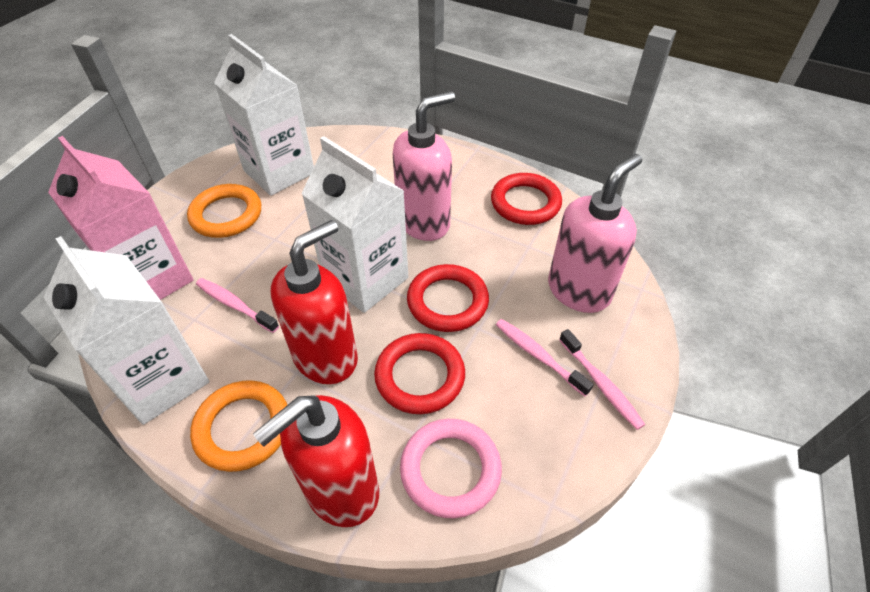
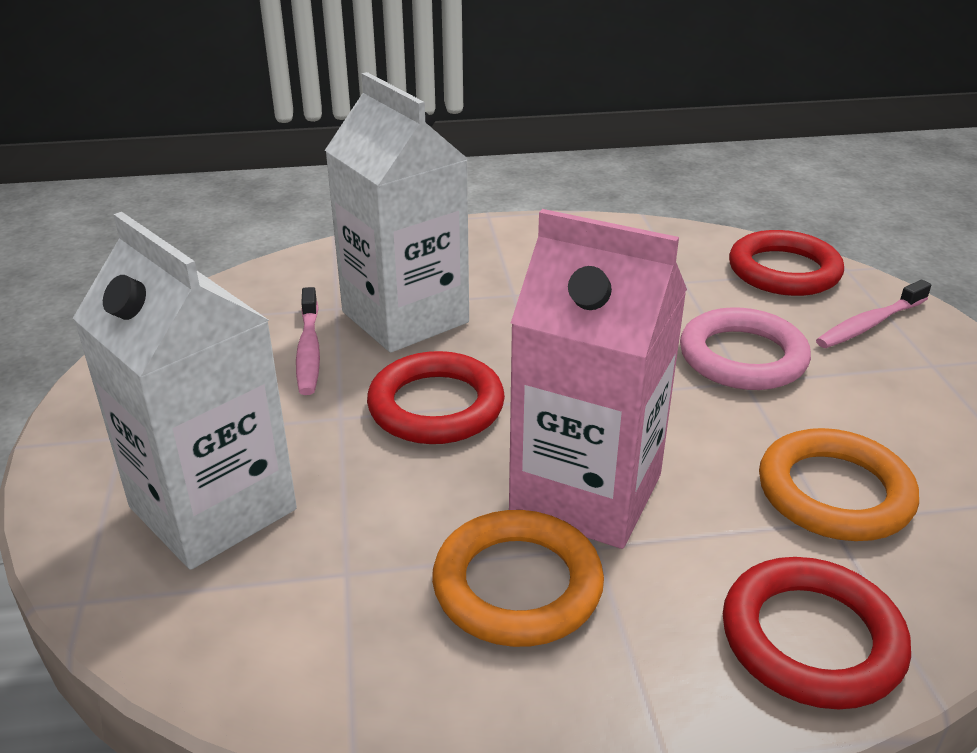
pink soap dispenser: [393,91,455,241] [548,154,642,313] = 2 -> none = 0
pink toothbrush: [196,278,279,333] [496,319,594,396] [559,329,645,430] = 3 -> [296,287,320,395] [816,280,931,348] = 2
red soap dispenser: [253,395,379,527] [271,220,358,384] = 2 -> none = 0
white carton: [44,236,209,425] [214,34,314,196] [301,136,408,313] = 3 -> [73,212,297,570] [325,72,469,353] = 2

